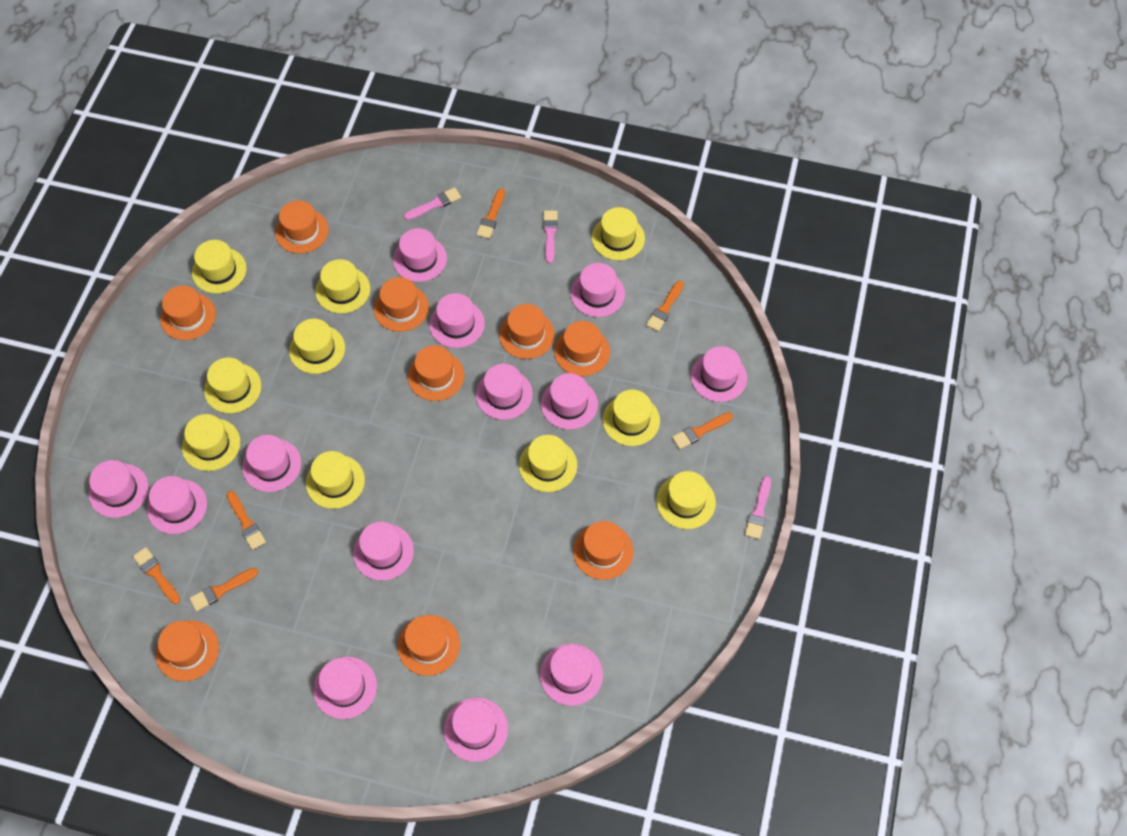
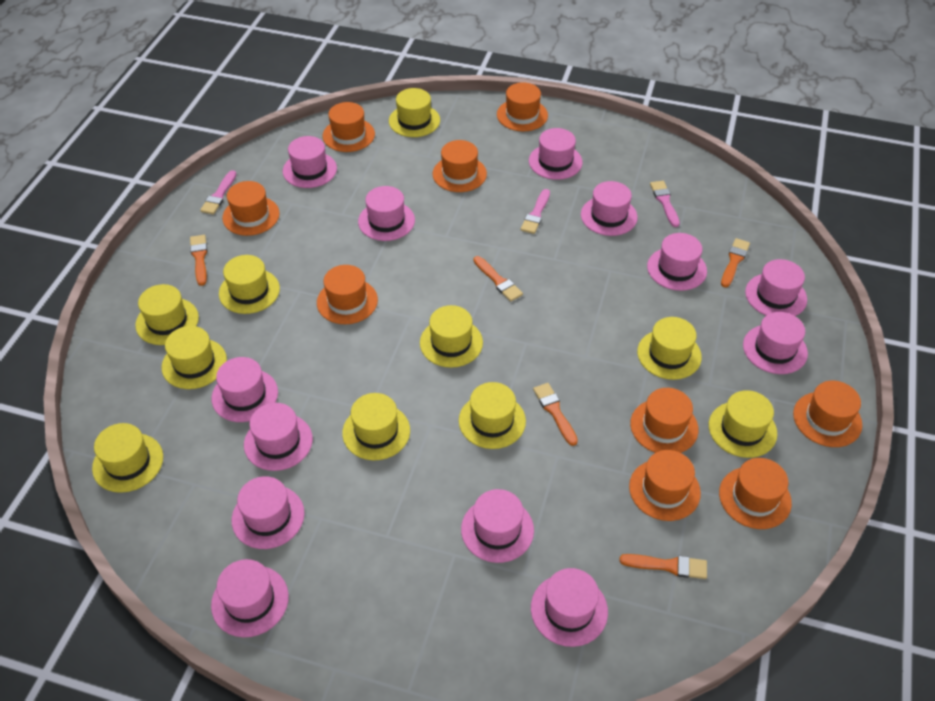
orange brush: [133,547,180,604] [190,568,258,611] [227,491,266,550] [476,188,505,239] [646,280,684,332] [672,412,733,449] = 6 -> [190,235,207,286] [473,256,523,302] [533,383,578,446] [619,554,707,579] [721,238,750,287] = 5

